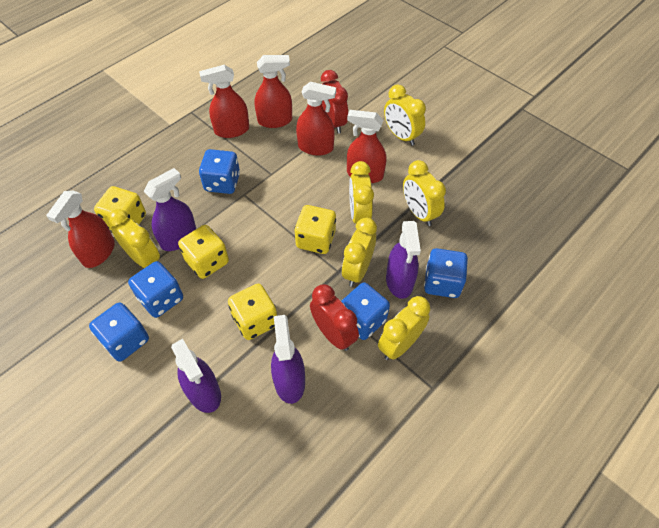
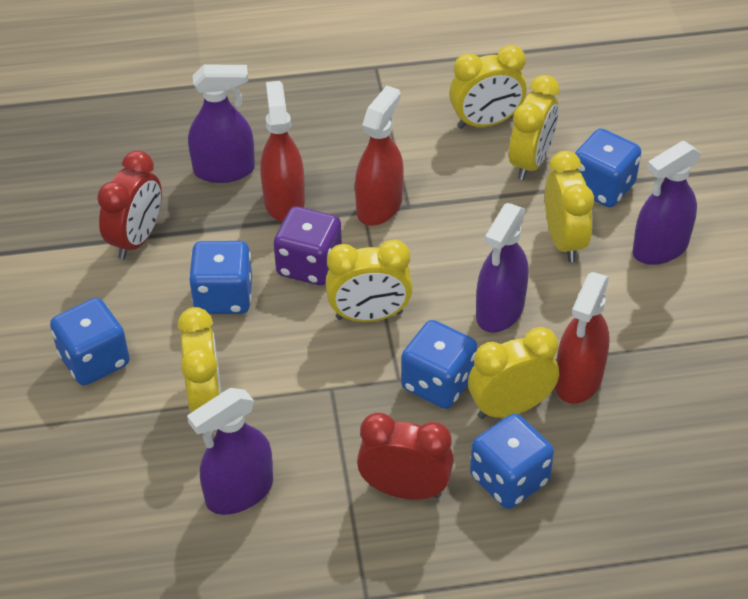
purple dice: none = 0 -> [274,206,342,286] = 1
red spray bottle: [46,191,115,268] [199,65,249,138] [255,55,292,128] [296,82,336,156] [347,110,386,183] = 5 -> [261,81,305,222] [355,85,404,226] [555,272,610,404] = 3
yellow dice: [94,186,146,230] [178,225,229,279] [228,284,277,340] [295,205,336,254] = 4 -> none = 0

